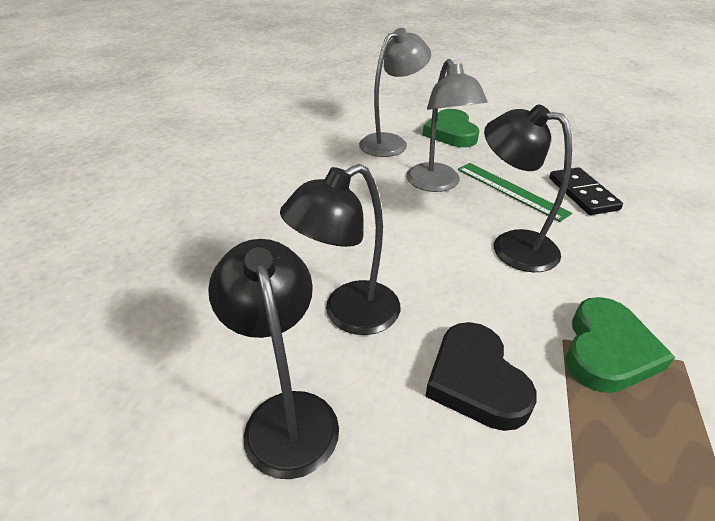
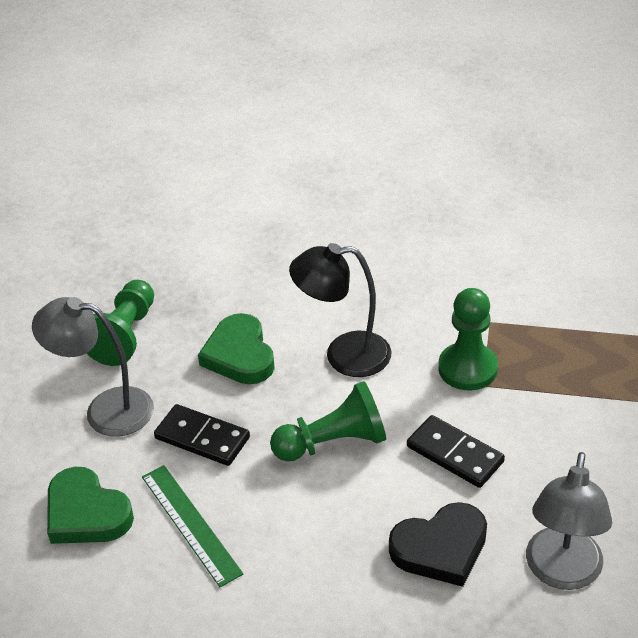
black domino: [549,167,623,215] = 1 -> [154,404,250,466] [407,415,505,488] = 2
black lamp: [208,239,339,479] [280,164,400,335] [484,104,572,272] = 3 -> [289,243,392,377] = 1
green pawn: none = 0 -> [87,280,154,366] [270,381,386,462] [438,288,498,390] = 3

